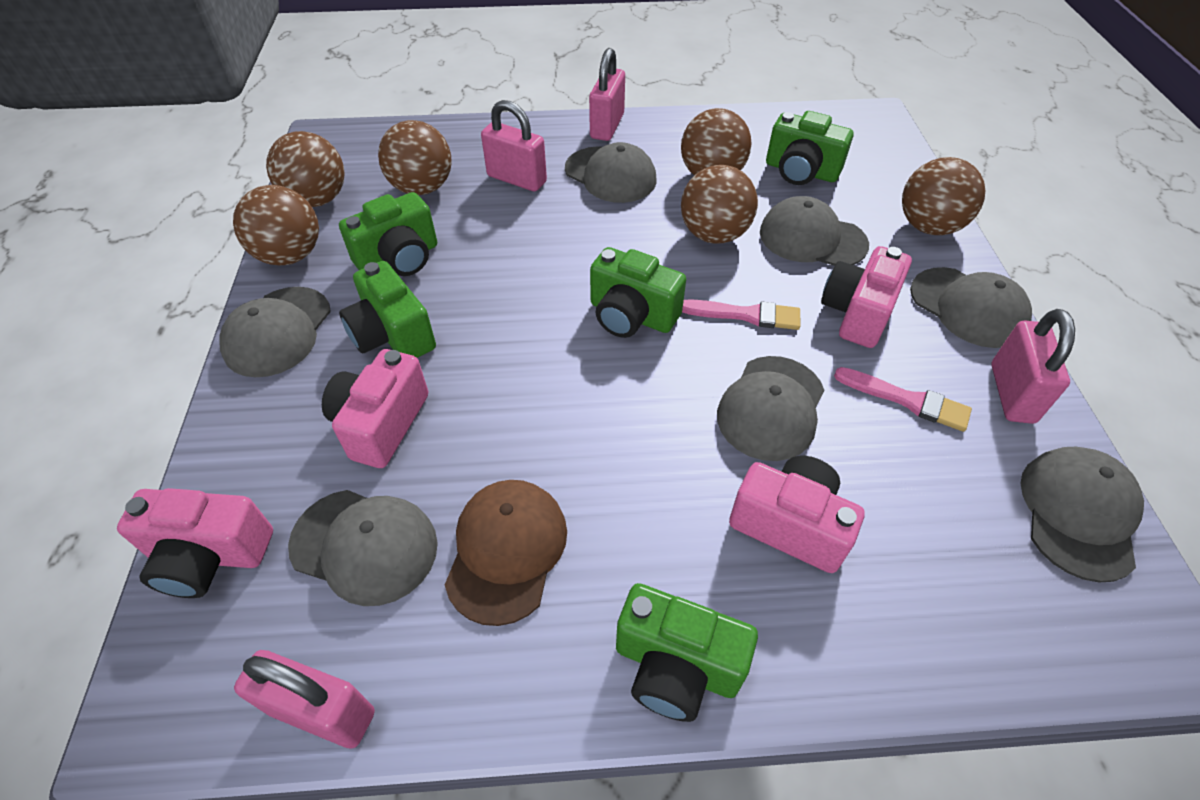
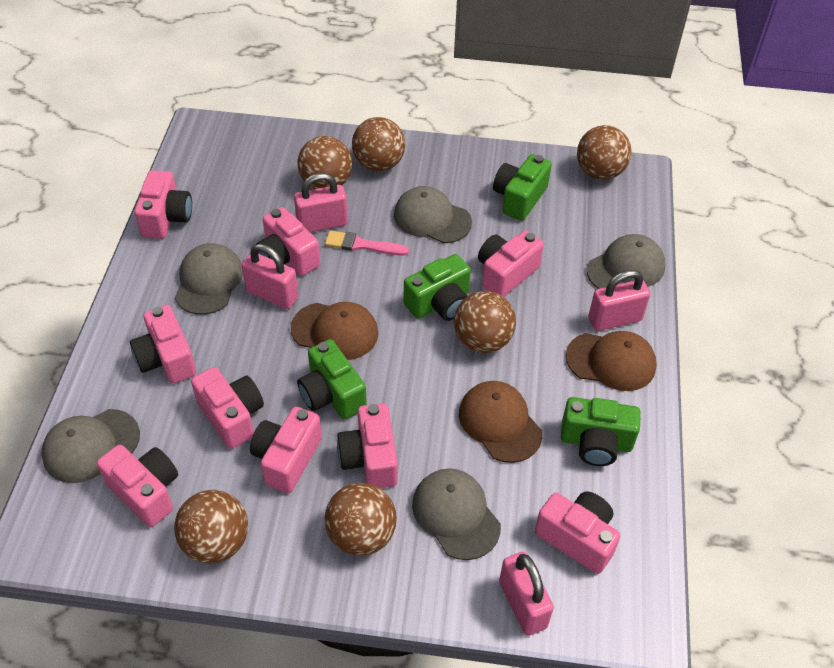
brown cap: [445,480,567,626] = 1 -> [291,302,378,360] [459,381,542,463] [566,331,657,391] = 3
green camera: [339,192,437,276] [339,261,436,358] [590,247,686,338] [616,583,758,722] [766,111,854,185] = 5 -> [297,339,367,419] [404,254,471,321] [493,154,552,221] [561,397,641,466] = 4
grey cap: [219,287,331,377] [288,490,438,606] [565,142,656,203] [717,356,824,461] [760,196,869,266] [910,267,1032,348] [1020,447,1144,583] = 7 -> [41,409,140,483] [175,243,243,315] [394,186,472,243] [412,468,501,560] [587,234,666,289] = 5
pink brush: [682,299,800,330] [834,367,972,432] = 2 -> [325,230,409,256] = 1
pink camera: [117,488,273,598] [322,349,428,468] [729,456,865,573] [821,246,912,348] = 4 -> [97,445,178,527] [130,305,196,384] [134,170,192,239] [191,367,264,449] [250,407,322,493] [257,207,320,276] [337,403,398,488] [478,230,544,297] [535,492,621,574] = 9

